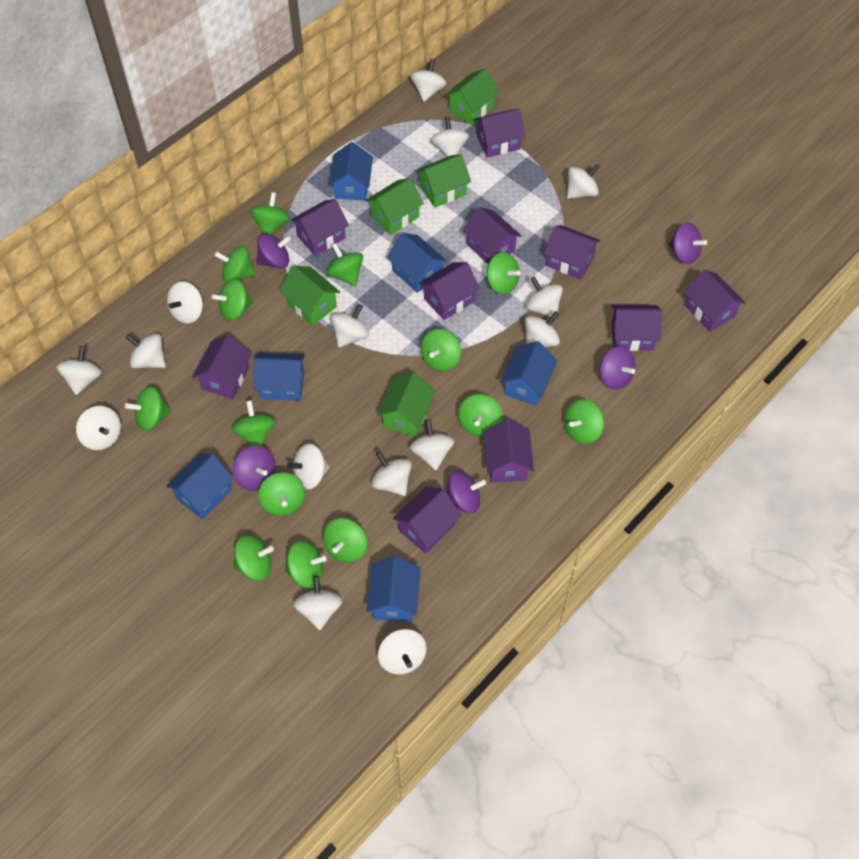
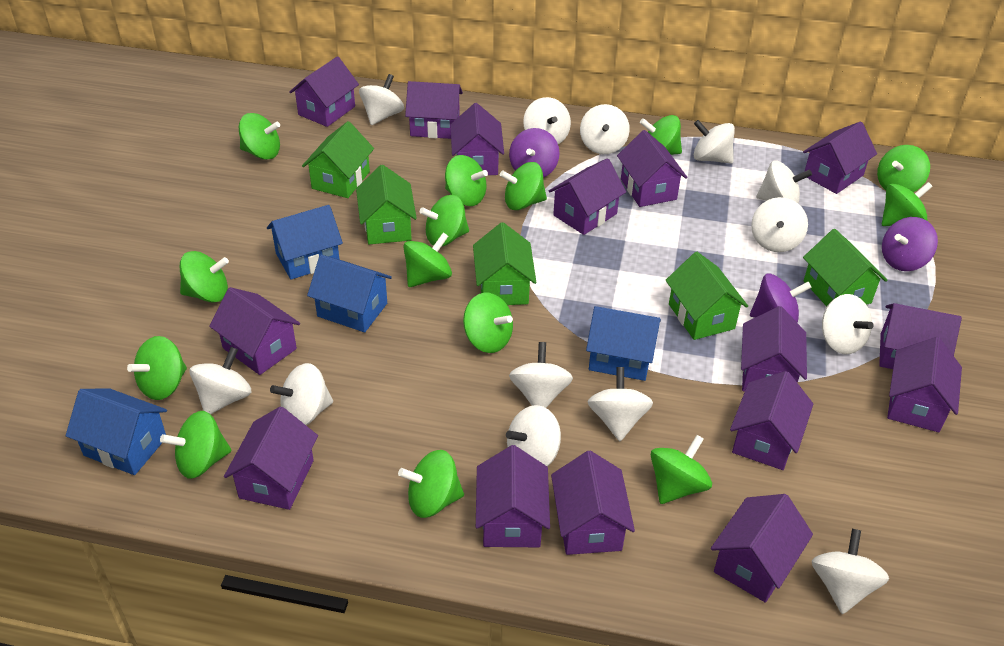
blue house: [166,453,234,519] [254,353,305,401] [329,142,373,200] [367,556,421,622] [387,233,447,293] [500,341,558,406] = 6 -> [66,388,167,475] [267,205,343,280] [307,255,392,332] [586,306,661,381] = 4
purple house: [192,335,252,399] [291,199,349,256] [393,486,461,554] [419,262,480,320] [462,207,522,264] [474,108,526,158] [483,419,534,482] [544,225,601,279] [612,305,662,351] [684,270,746,332] = 10 -> [209,287,300,375] [224,406,318,510] [289,56,359,127] [405,81,463,139] [450,103,504,175] [476,445,550,547] [549,158,626,235] [551,451,635,555] [617,130,687,207] [711,494,813,602] [730,371,813,470] [741,306,807,392] [803,121,877,194] [879,303,962,369] [887,337,962,432] = 15
purple spinning top: [233,445,275,491] [257,233,291,268] [446,470,486,513] [600,346,635,389] [669,223,707,264] = 5 -> [509,128,560,178] [750,274,812,323] [882,217,938,271] = 3
white spinning top: [57,346,102,395] [76,406,121,450] [125,334,166,369] [167,281,203,324] [287,444,330,490] [293,576,342,630] [331,304,369,348] [371,451,412,496] [378,629,427,675] [410,59,447,102] [410,420,454,470] [431,116,469,157] [525,276,563,317] [525,311,560,347] [567,164,600,199] = 15 -> [190,347,252,414] [270,363,333,425] [359,74,404,125] [506,405,561,467] [509,342,573,408] [523,97,571,144] [580,104,630,154] [588,367,653,441] [694,120,735,164] [751,197,808,252] [756,160,812,204] [812,529,889,614] [822,294,874,354] = 13

